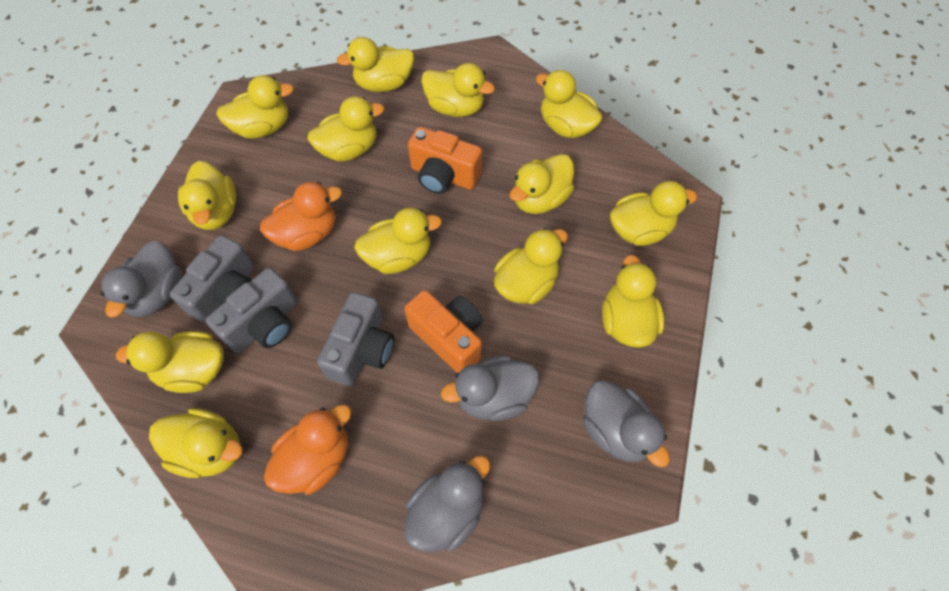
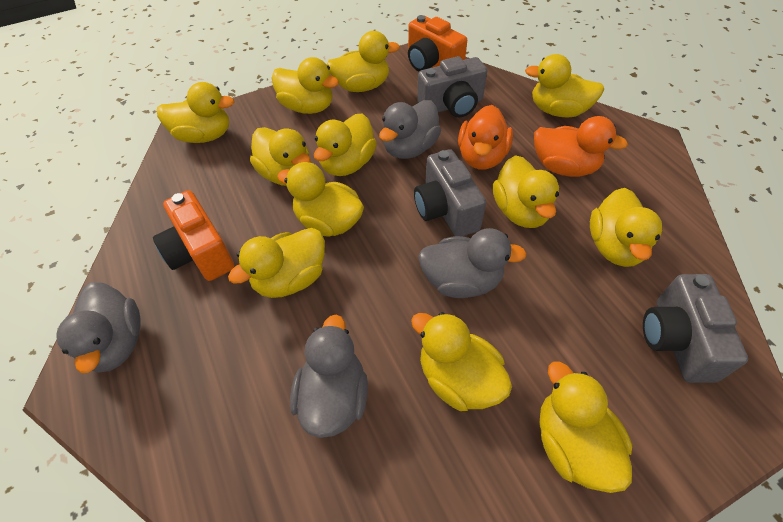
yellow duck: [116,331,224,393] [149,408,243,478] [178,161,236,230] [216,75,294,139] [307,96,384,161] [337,37,414,92] [354,207,442,274] [421,63,495,117] [494,228,568,304] [510,154,574,214] [536,70,603,138] [602,255,665,348] [610,181,697,246] = 13 -> [157,82,234,143] [228,228,325,298] [250,127,311,186] [272,57,339,114] [277,162,364,236] [314,113,377,176] [327,31,400,92] [411,312,512,411] [493,155,559,228] [525,54,604,118] [540,361,632,493] [590,188,662,267] = 12

